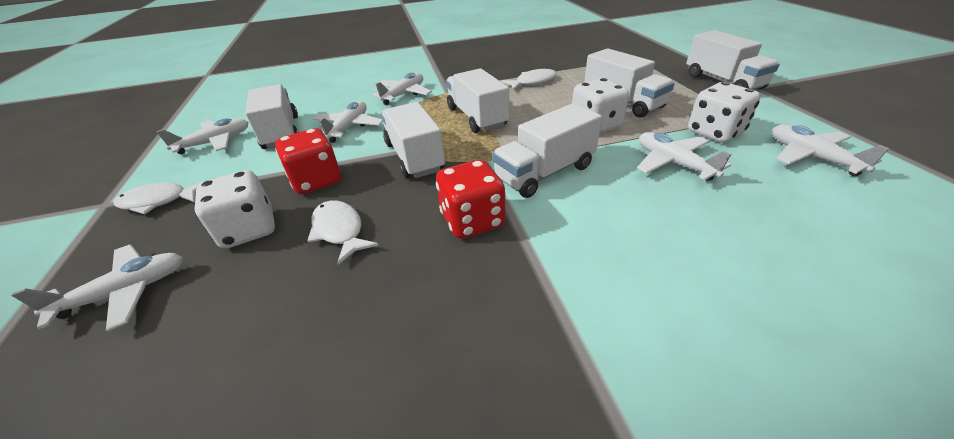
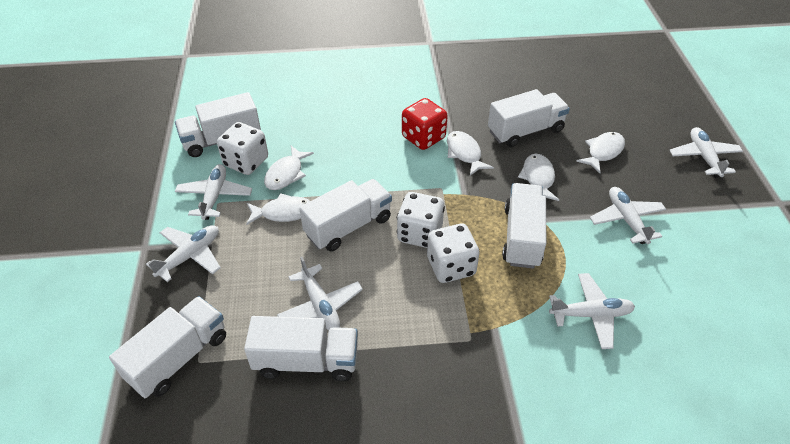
red dice: [275,128,341,194] [436,160,506,239] = 2 -> [402,98,448,150] = 1
white fish: [113,180,207,214] [307,201,379,265] [501,68,557,90] = 3 -> [246,193,310,225] [264,146,314,190] [447,131,494,176] [518,154,559,201] [576,132,625,173] = 5

